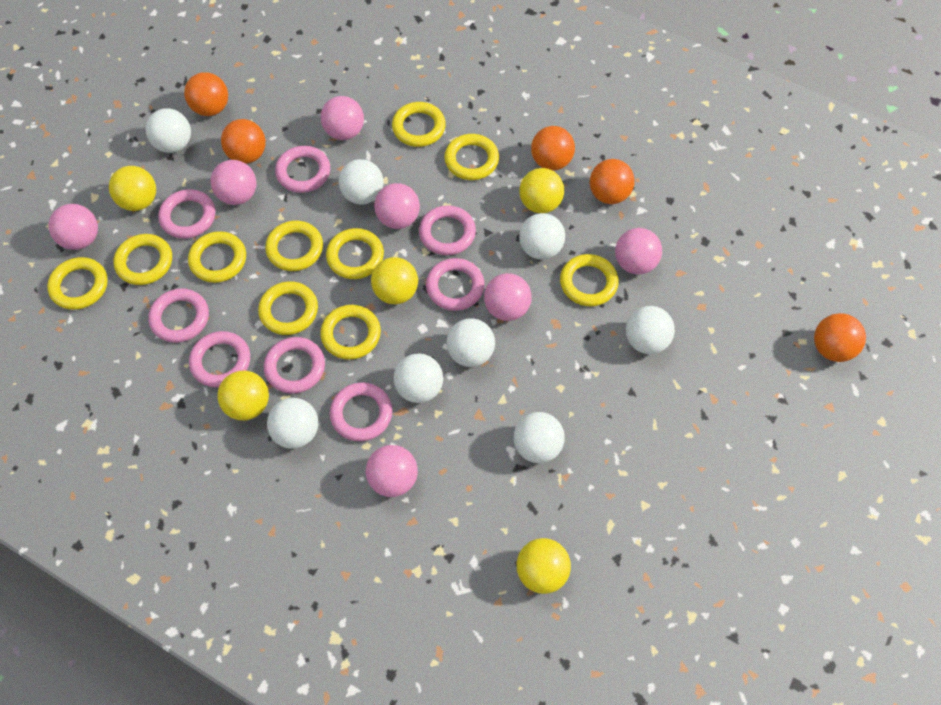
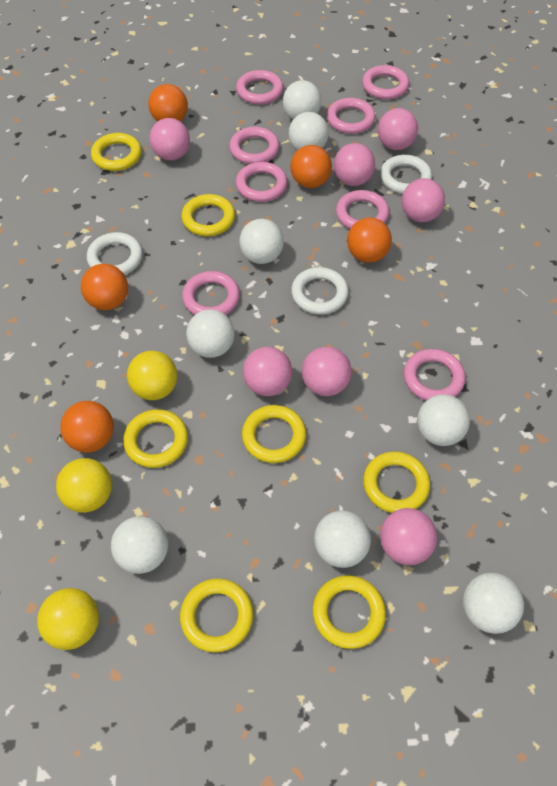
white ring: none = 0 -> [87,232,142,275] [291,267,349,315] [380,155,432,194] = 3
yellow ball: [109,166,156,211] [217,371,269,420] [371,257,418,304] [517,538,571,594] [519,168,564,213] = 5 -> [37,588,99,650] [56,458,112,513] [127,351,177,400] = 3
yellow ring: [47,257,108,310] [113,234,172,285] [188,231,246,283] [258,281,318,335] [265,221,323,271] [320,305,381,360] [326,228,384,279] [392,102,446,147] [444,134,499,180] [560,254,619,306] = 10 -> [91,133,142,171] [123,409,188,468] [180,578,253,652] [182,194,235,236] [242,405,306,463] [313,575,386,649] [363,451,430,513] = 7

